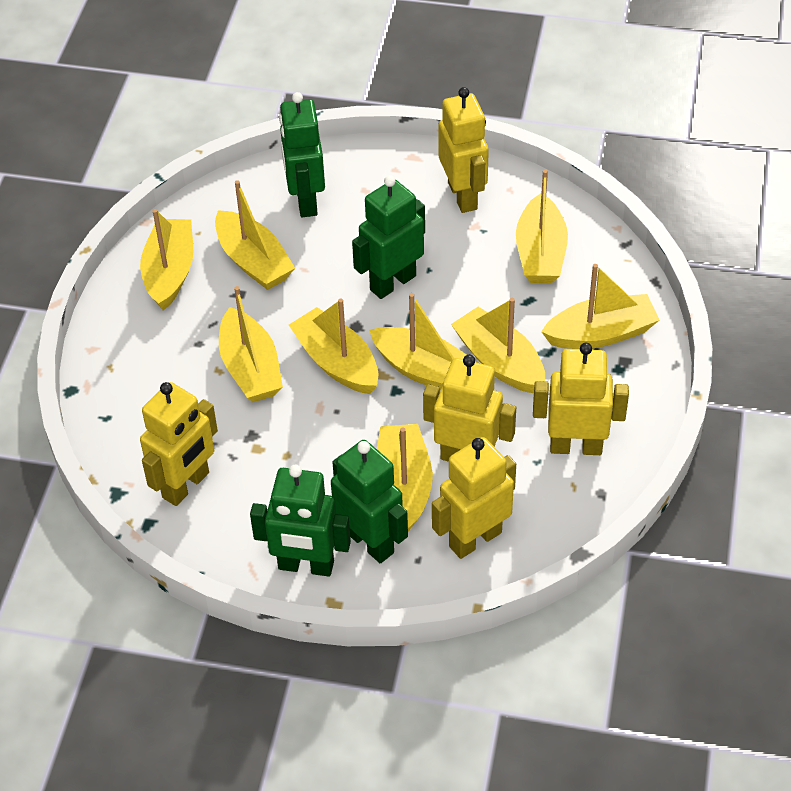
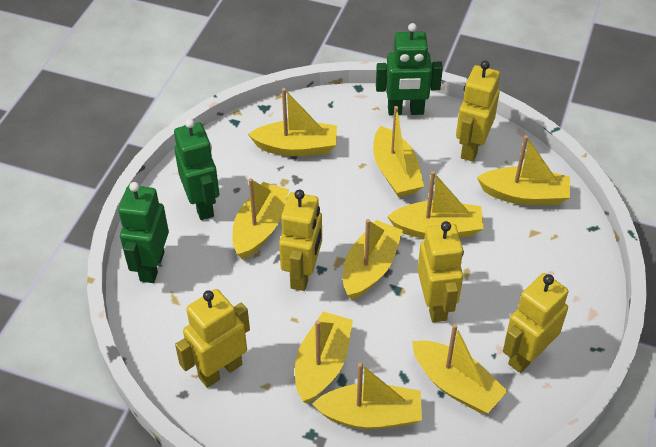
green robot: [250,465,351,577] [279,92,325,217] [331,440,408,563] [352,175,425,299] = 4 -> [118,182,169,283] [174,119,219,220] [376,23,443,116] = 3

